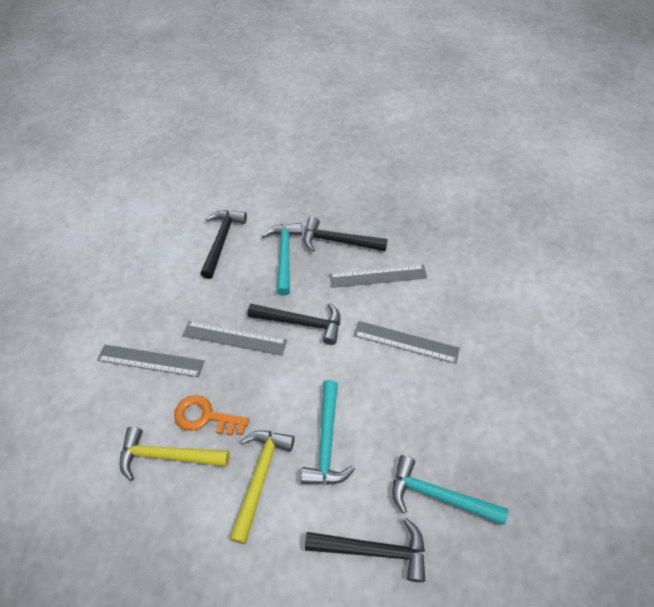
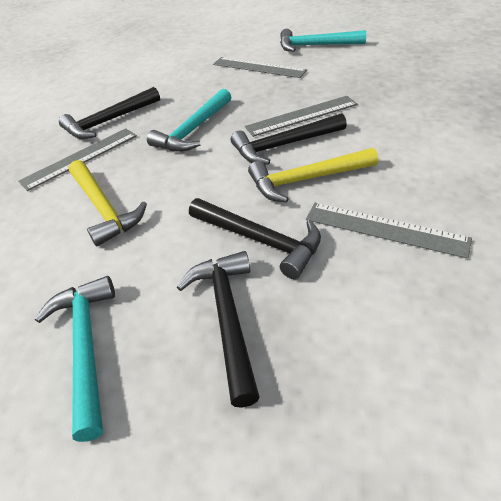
orange key: [174,395,249,435] = 1 -> none = 0

